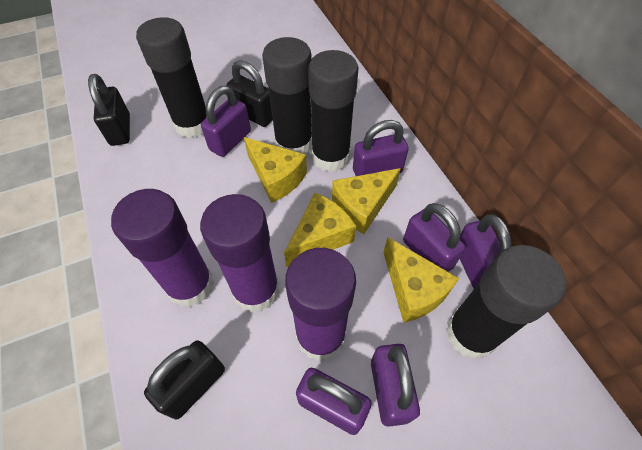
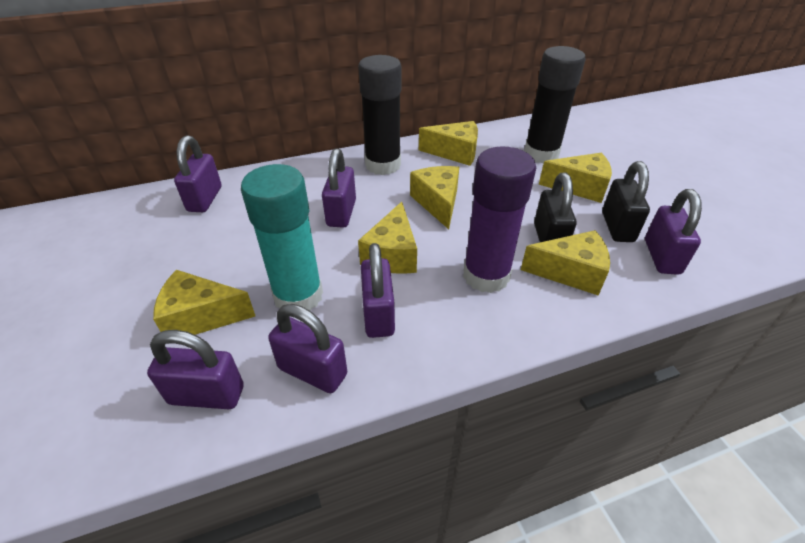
black glue stick: [136,17,207,138] [262,37,312,154] [308,50,359,172] [446,245,566,359] = 4 -> [358,55,401,175] [524,46,586,164] = 2
black padlock: [88,74,130,146] [144,340,225,420] [227,60,273,127] = 3 -> [534,173,577,242] [602,161,650,242] = 2
purple glue stick: [111,189,214,307] [200,194,280,313] [285,248,356,361] = 3 -> [463,147,536,293] = 1
turquoise glue stick: none = 0 -> [241,164,323,311] = 1
yellow cheese: [244,137,307,203] [284,193,356,267] [332,168,401,234] [383,237,459,323] = 4 -> [153,270,255,335] [358,202,417,274] [410,166,459,229] [419,121,478,166] [521,230,610,296] [539,153,612,203] = 6

